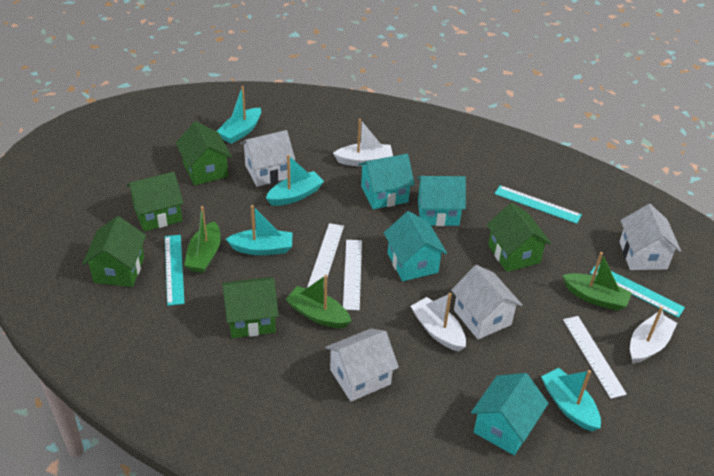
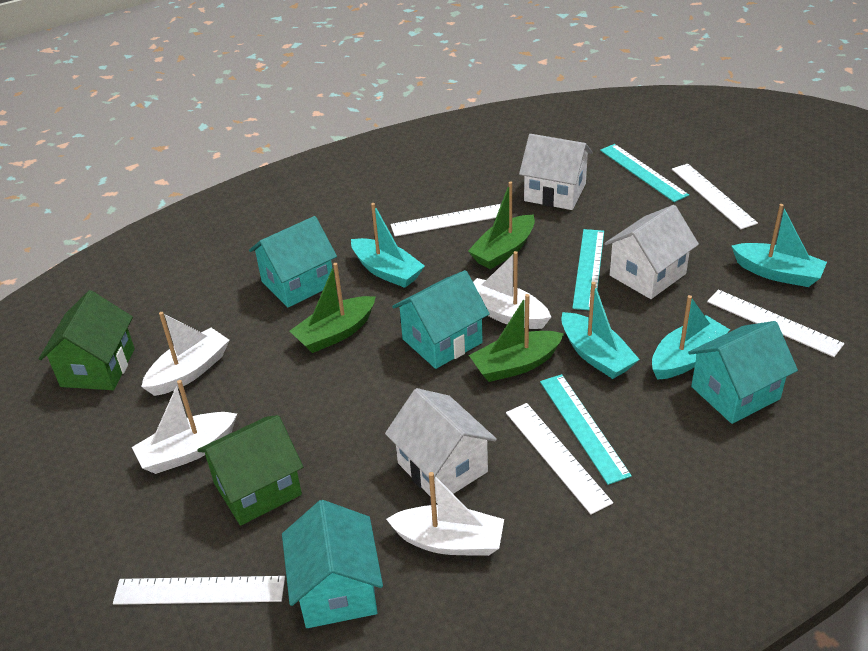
green house: [82,216,146,287] [126,172,183,231] [176,121,232,186] [222,277,279,338] [486,203,551,272] = 5 -> [39,290,135,390] [197,415,303,526] = 2
white boat: [333,119,393,166] [411,293,466,351] [630,307,677,364] = 3 -> [132,380,237,474] [141,312,229,396] [386,472,504,556] [473,251,551,329] = 4
white house: [240,130,295,187] [325,328,399,402] [451,265,522,339] [619,204,681,270] = 4 -> [385,388,497,503] [519,134,593,210] [604,205,699,299] = 3
white ruler: [307,223,344,288] [343,240,362,310] [563,316,627,399] = 3 -> [113,576,285,605] [390,204,501,237] [506,403,613,515] [672,164,758,229] [707,290,845,357] = 5

